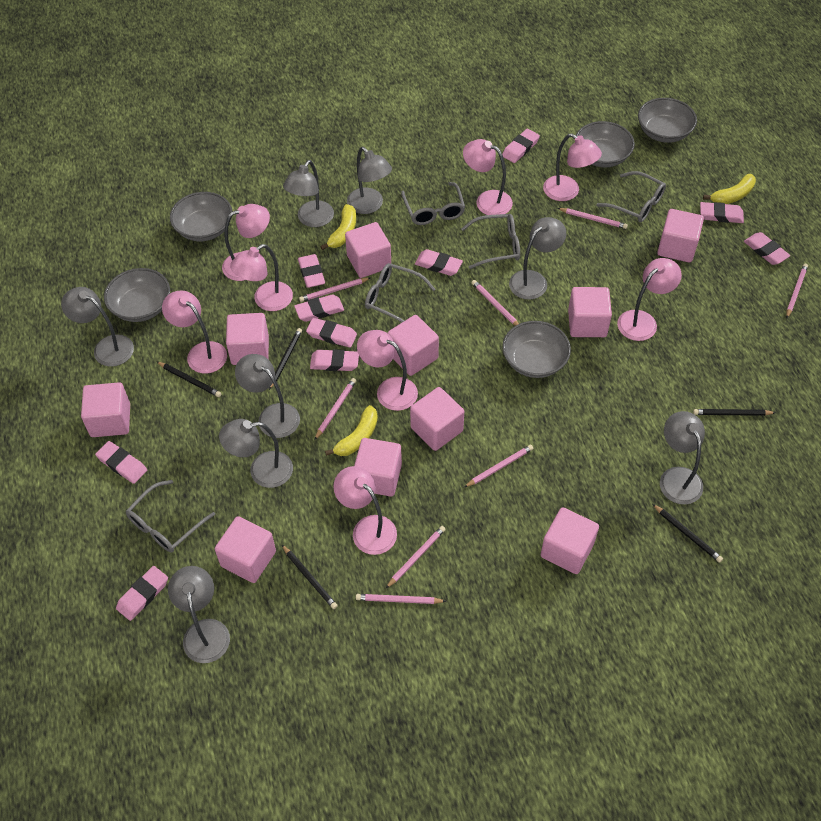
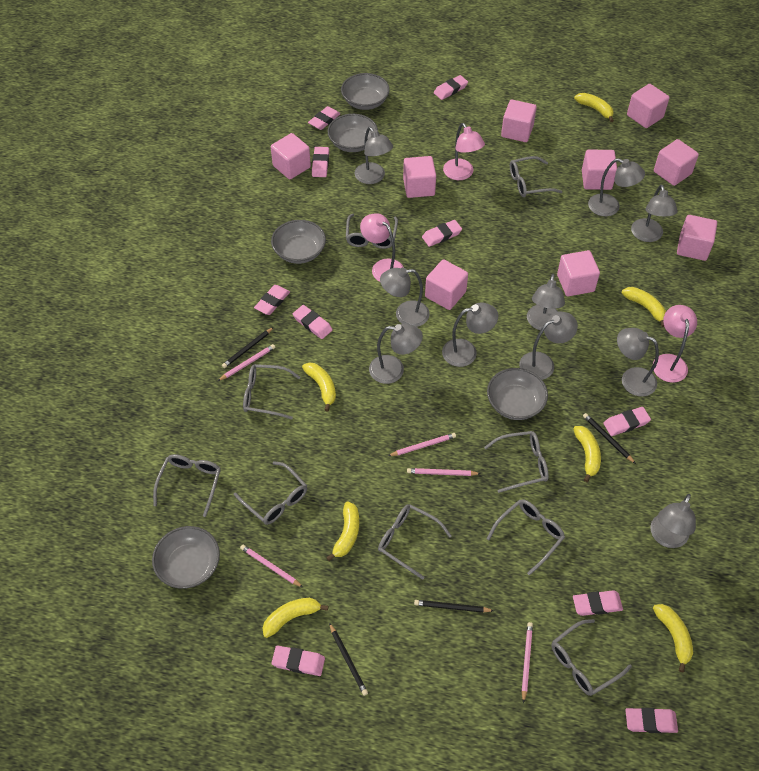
black pencil: [157,362,221,397] [269,328,302,390] [282,545,338,609] [653,504,723,563] [693,409,776,416] = 5 -> [222,327,274,368] [329,623,368,696] [414,600,494,613] [583,413,636,464] = 4
grey glasses: [126,480,215,553] [365,263,436,322] [401,182,465,225] [461,214,520,269] [596,171,666,222] = 5 -> [153,454,221,517] [234,461,307,525] [243,364,300,419] [346,214,398,249] [378,504,452,580] [484,431,549,493] [487,499,565,576] [510,156,562,197] [551,619,632,696] = 9
grey lamp: [61,287,134,367] [168,566,230,663] [219,419,293,488] [235,354,300,438] [283,160,334,227] [347,147,392,214] [509,217,566,300] [660,411,705,504] = 8 -> [355,127,393,184] [369,323,423,384] [380,268,430,327] [442,302,498,367] [519,312,578,380] [527,274,565,330] [588,158,645,217] [617,328,659,397] [631,185,678,242] [650,494,696,548] = 10
pink cube: [81,382,130,437] [215,516,276,583] [226,313,269,365] [345,222,391,278] [354,438,402,497] [388,315,439,376] [410,387,464,451] [541,507,599,574] [568,287,612,337] [657,209,704,263] = 10 -> [271,133,311,179] [403,156,436,198] [425,259,468,310] [501,99,537,142] [557,250,600,296] [582,149,617,190] [627,84,669,128] [654,139,699,186] [677,215,717,261] = 9
pink lamp: [162,290,227,374] [222,204,270,281] [230,244,293,311] [333,466,397,555] [357,330,418,411] [463,139,513,215] [543,133,602,201] [617,258,682,341] = 8 -> [360,213,404,282] [443,123,485,180] [653,305,697,383] = 3
pink pencil: [299,278,370,302] [315,378,356,440] [356,594,446,604] [386,526,446,588] [464,445,534,487] [472,280,519,326] [557,208,628,229] [786,264,808,319] = 8 -> [218,344,275,381] [240,545,303,587] [388,433,456,456] [407,468,481,476] [521,622,533,703] = 5
yellow banana: [320,204,356,250] [325,405,378,456] [703,174,756,204] = 3 -> [262,598,328,638] [302,362,336,412] [326,502,359,561] [573,426,601,482] [574,93,614,122] [622,287,666,327] [653,604,693,672] = 7

